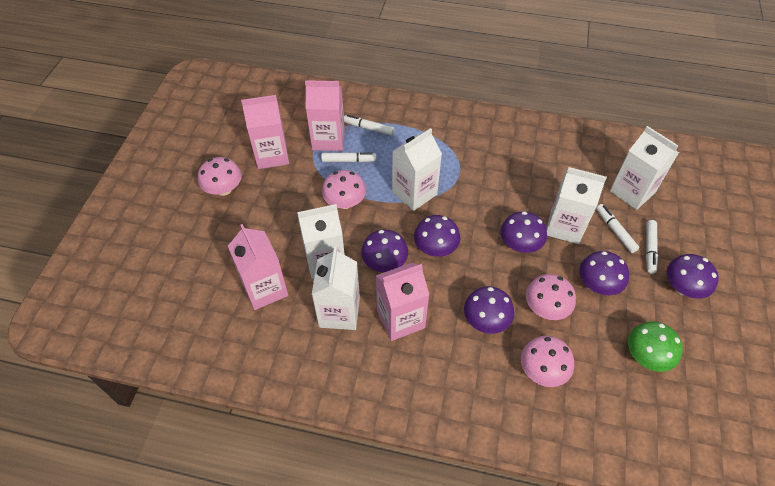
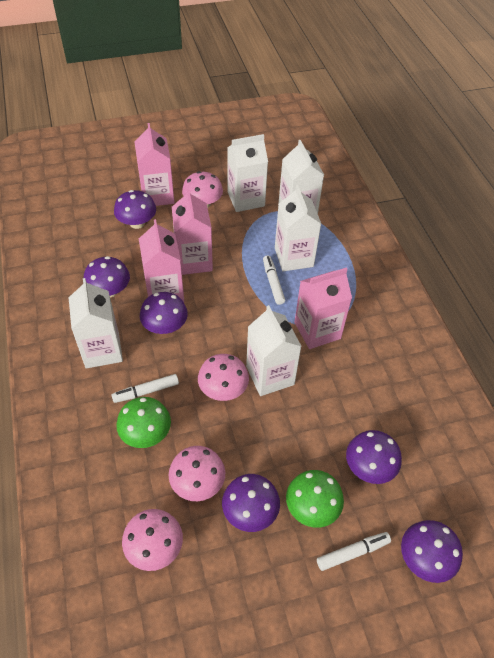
green mushroom: [628,321,683,372] = 1 -> [116,397,171,448] [286,470,344,528] = 2
white marker: [321,152,376,162] [344,115,394,136] [596,204,639,253] [646,220,658,274] = 4 -> [111,374,179,403] [263,255,285,305] [317,532,391,571] = 3

